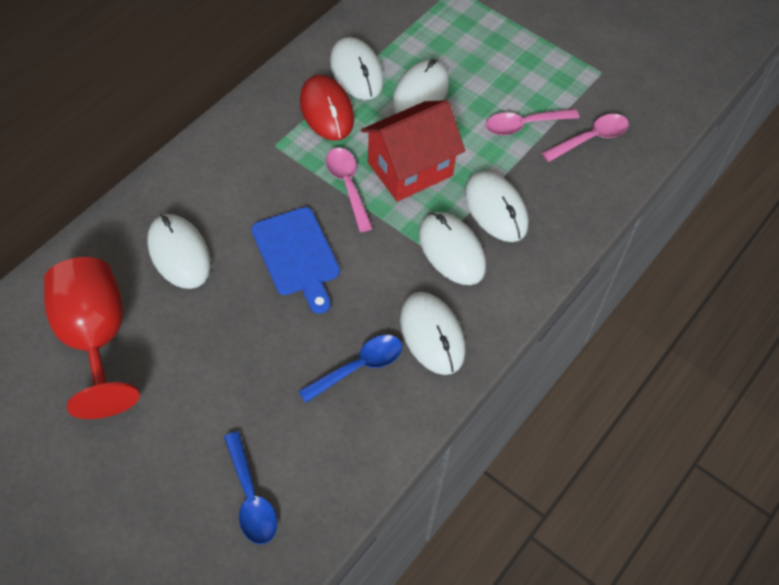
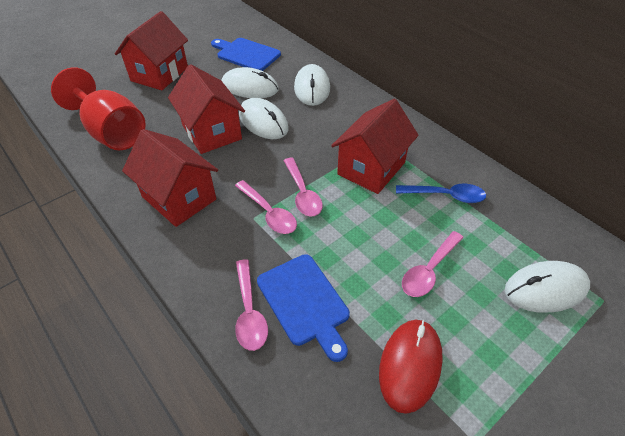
blue cutting board: [251,207,340,314] = 1 -> [211,38,281,71] [257,254,350,362] = 2
blue spoon: [224,431,277,545] [298,335,402,403] = 2 -> [396,184,486,203] = 1
pink spoon: [326,148,373,232] [486,109,579,136] [542,114,629,162] = 3 -> [235,180,297,234] [235,259,268,351] [283,158,323,217] [402,231,464,297] = 4
red house: [361,100,465,202] = 1 -> [115,11,188,90] [122,129,218,227] [168,64,245,154] [331,99,419,194] = 4
white mouse: [147,214,211,289] [330,37,384,100] [392,59,449,114] [400,292,465,375] [419,212,486,285] [464,171,529,242] = 6 -> [221,67,279,98] [239,98,289,139] [294,64,330,106] [505,261,590,313] = 4

